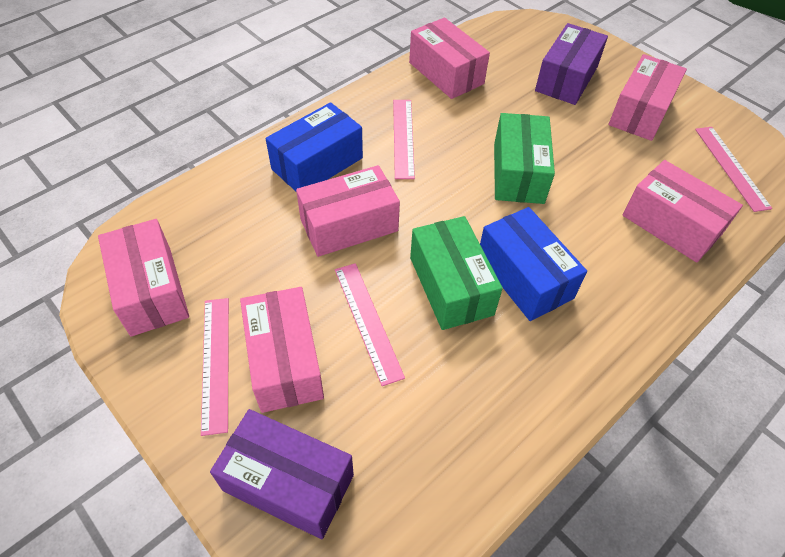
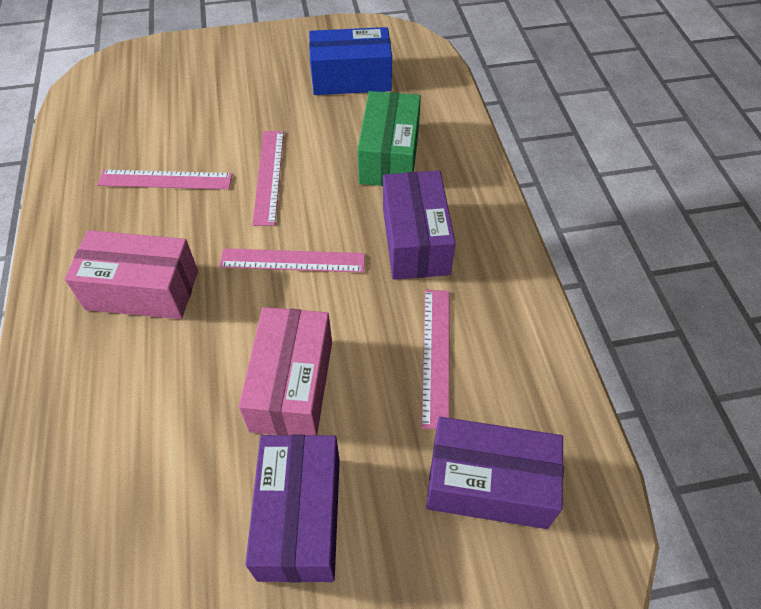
blue box: [266,102,363,191] [480,207,587,321] = 2 -> [309,27,392,95] = 1
green box: [410,216,503,330] [494,113,555,204] = 2 -> [357,91,421,186] = 1
pink box: [98,219,189,337] [240,287,324,413] [296,165,400,257] [409,18,490,99] [609,54,687,141] [623,160,743,263] = 6 -> [64,230,198,319] [239,307,332,435] = 2
purple box: [210,409,354,539] [535,23,608,105] = 2 -> [245,435,340,583] [383,171,455,280] [426,417,564,529] = 3

